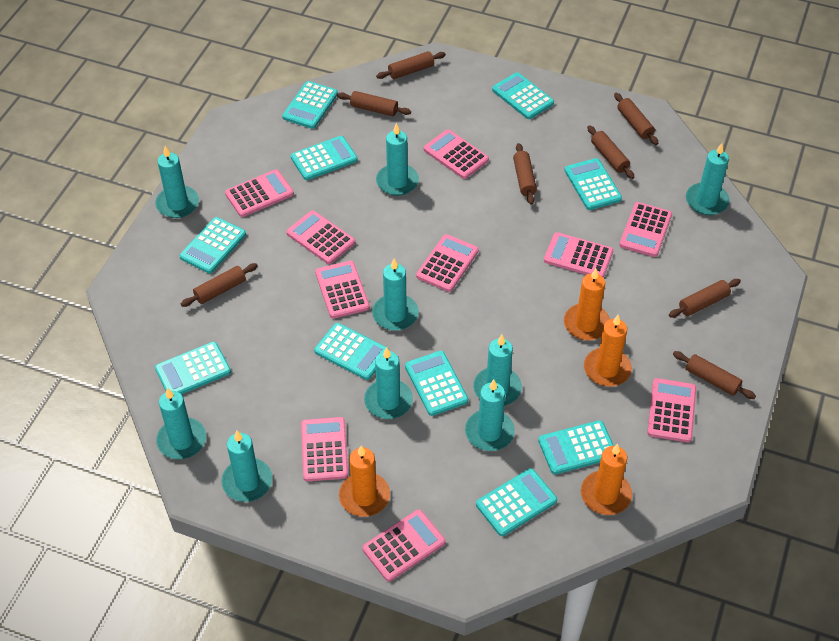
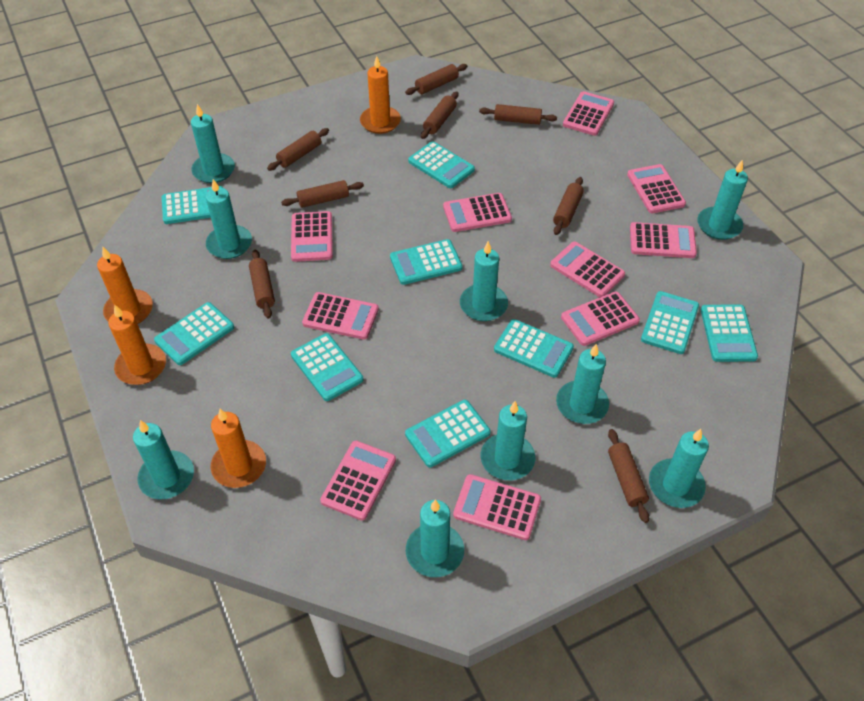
turquoise calculator: [155,342,231,394] [180,217,246,274] [282,81,338,129] [291,136,358,180] [314,323,389,380] [405,351,468,416] [476,468,557,536] [492,72,554,119] [538,420,614,474] [565,158,622,210] = 10 -> [154,302,234,365] [162,186,223,224] [291,333,363,401] [390,239,463,285] [405,400,491,467] [408,141,475,188] [494,319,574,378] [641,291,699,354] [701,305,758,362] = 9

